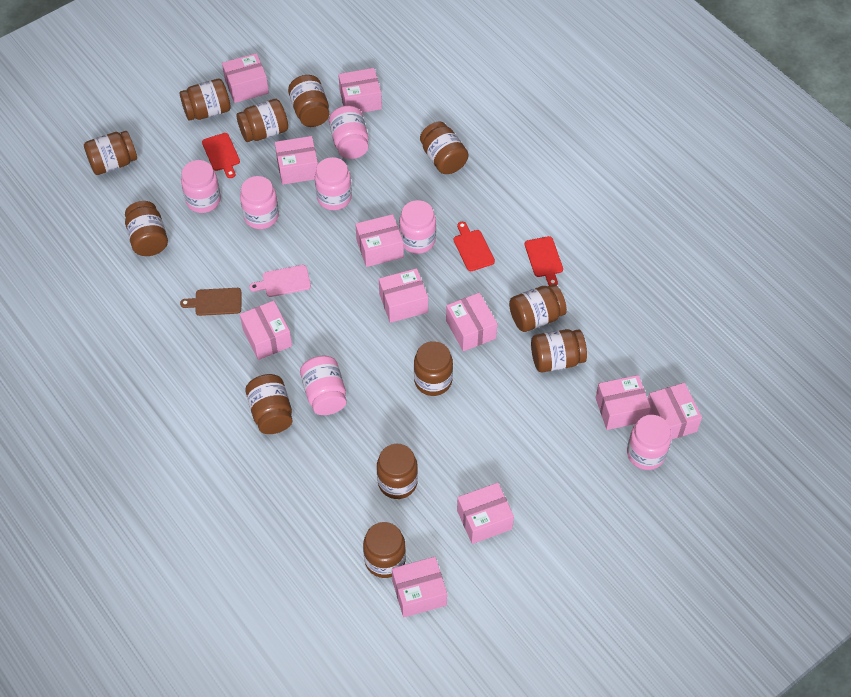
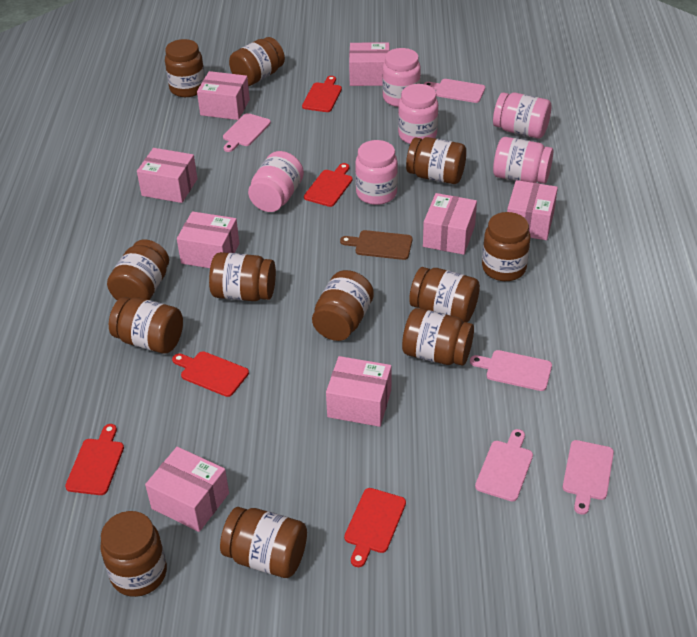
pink box: [222,53,269,103] [240,301,292,360] [275,136,318,185] [338,68,382,113] [355,214,404,267] [379,268,428,323] [392,557,447,617] [446,293,497,351] [457,483,514,544] [596,375,651,430] [648,383,702,440] = 11 -> [137,148,197,203] [145,447,229,532] [177,211,239,268] [197,71,250,120] [326,356,392,427] [349,42,389,86] [423,193,477,255] [507,180,558,240] = 8
pink cutting board: [249,265,311,297] = 1 -> [223,113,271,152] [424,79,485,103] [470,350,552,391] [475,429,533,501] [563,440,614,515] = 5
pink jar: [181,160,221,213] [240,176,279,229] [300,356,346,415] [315,157,352,210] [329,106,368,159] [399,200,436,254] [627,415,671,470] = 7 -> [248,151,304,212] [355,140,398,205] [382,48,421,107] [398,84,438,144] [493,93,551,138] [493,137,553,184] = 6
red cutting board: [202,133,240,178] [454,222,495,271] [525,236,563,286] = 3 -> [65,424,124,495] [172,351,249,397] [302,76,342,112] [304,163,352,207] [344,488,406,567] = 5

